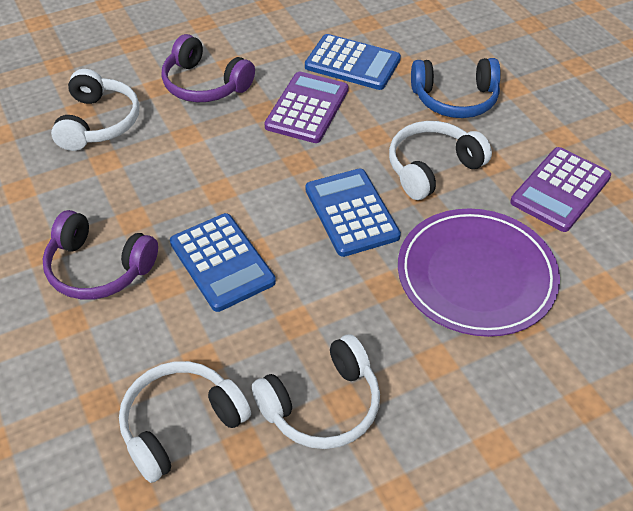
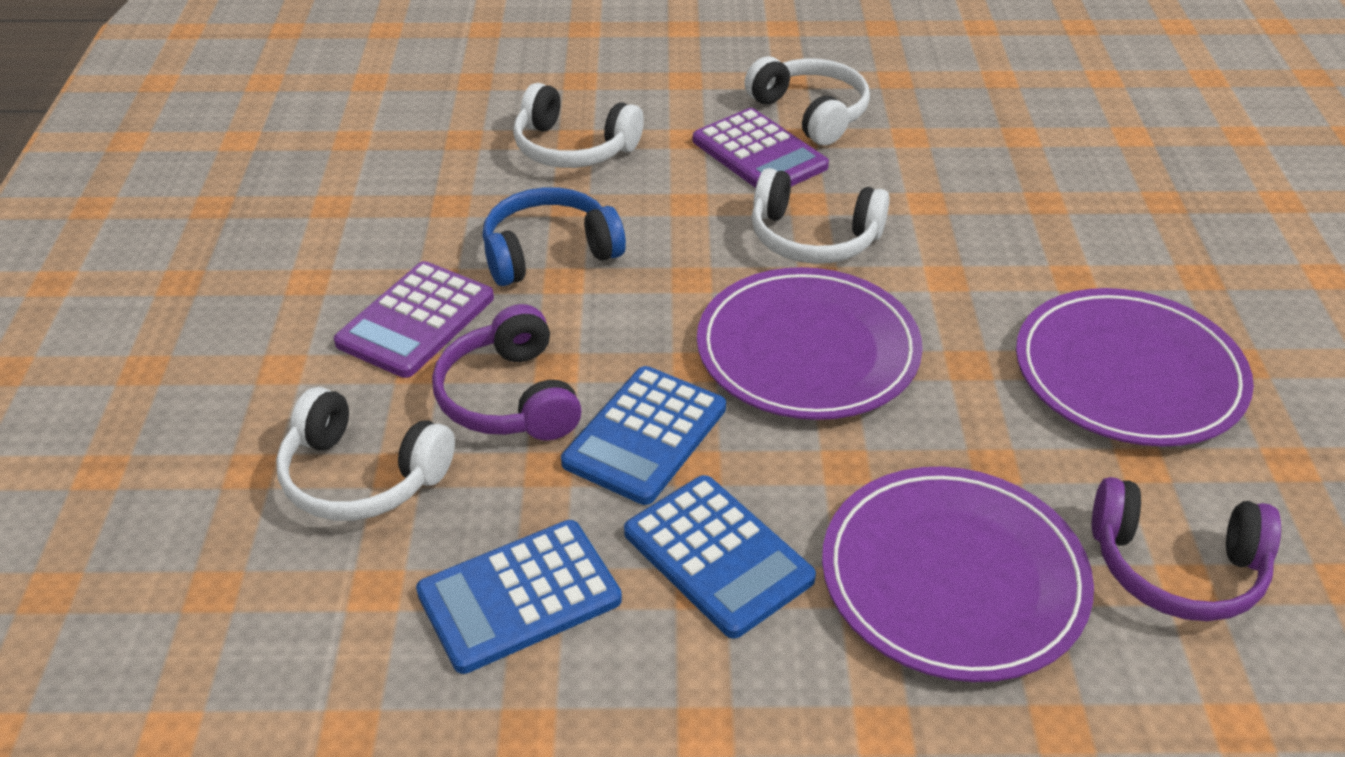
purple plate: [398,208,560,337] = 1 -> [697,267,923,420] [822,467,1094,682] [1016,288,1254,447] = 3

